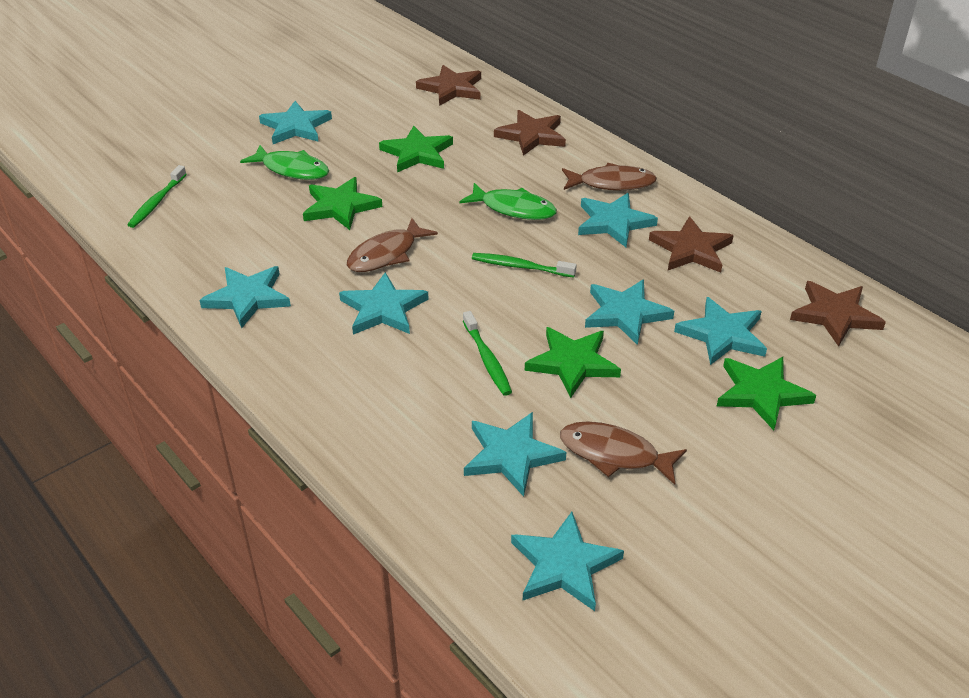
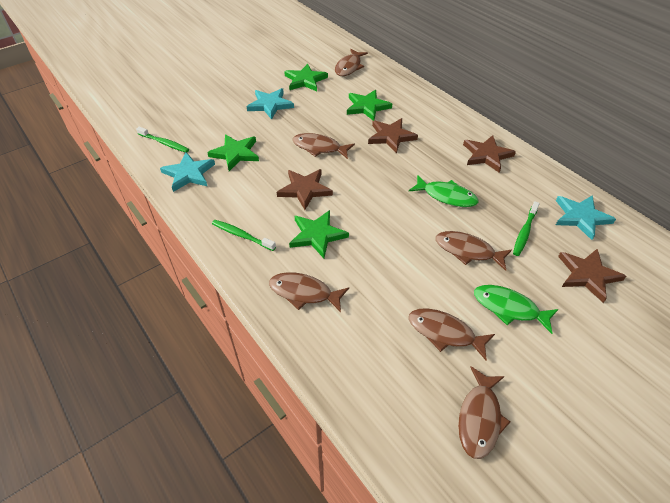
brown fish: [347,218,438,272] [560,421,687,485] [562,163,657,191] = 3 -> [269,272,349,312] [293,133,355,159] [335,49,368,76] [409,309,495,360] [436,231,512,271] [458,366,510,459] = 6
turquoise star: [199,266,291,328] [259,101,332,144] [339,272,429,335] [464,412,566,497] [511,512,624,611] [578,193,658,247] [585,280,674,345] [674,297,767,365] = 8 -> [160,152,215,192] [247,88,294,120] [556,195,616,240] = 3

